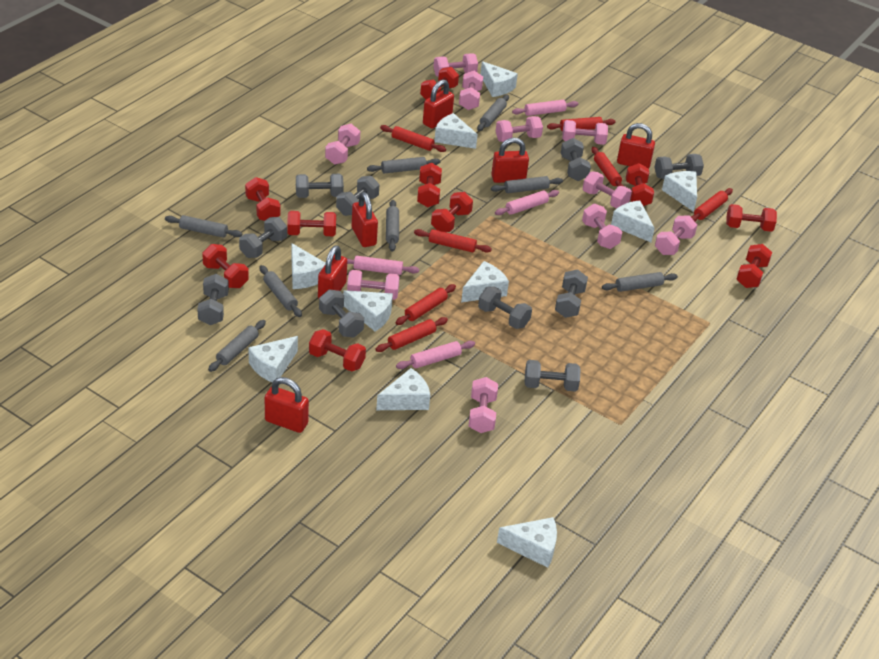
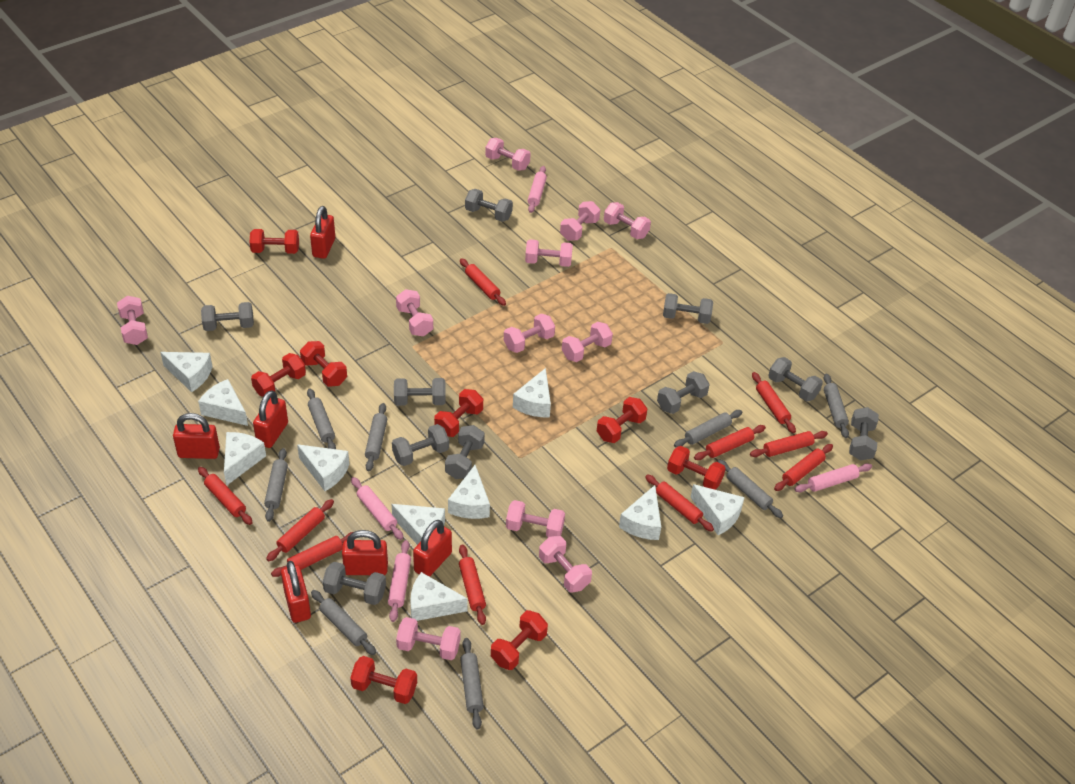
pink dumbbell: [325,124,360,165] [347,270,400,300] [433,53,478,77] [459,71,483,110] [469,377,498,433] [496,116,543,142] [562,120,608,145] [582,204,622,249] [583,171,632,209] [655,215,697,255] = 10 -> [117,296,148,345] [396,289,433,336] [396,617,461,660] [485,138,531,171] [504,313,555,353] [506,500,565,537] [525,239,573,267] [539,536,592,593] [560,201,600,241] [562,322,613,362] [604,202,651,239] = 11
red dumbbell: [202,244,249,288] [245,177,281,221] [287,211,336,236] [309,329,366,372] [417,163,442,207] [420,67,459,99] [431,192,473,232] [626,163,654,206] [726,204,777,232] [736,244,772,288] = 10 -> [250,229,299,254] [251,353,306,397] [300,341,347,387] [350,656,417,704] [434,389,483,437] [491,610,548,670] [597,397,647,443] [667,446,726,490] = 8
red rolling pin: [376,317,448,352] [380,125,446,152] [396,284,456,325] [414,229,492,253] [547,117,616,131] [591,147,624,187] [691,188,733,221] = 7 -> [198,467,253,525] [266,499,334,561] [271,532,353,577] [459,544,486,625] [460,258,506,306] [645,474,714,532] [694,425,766,460] [750,431,828,457] [752,372,796,433] [774,444,833,491] = 10

